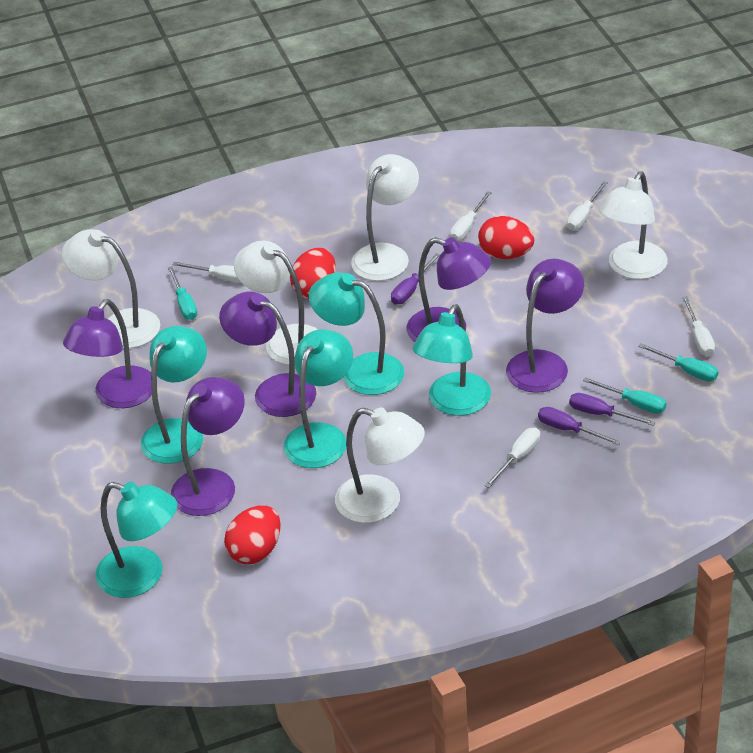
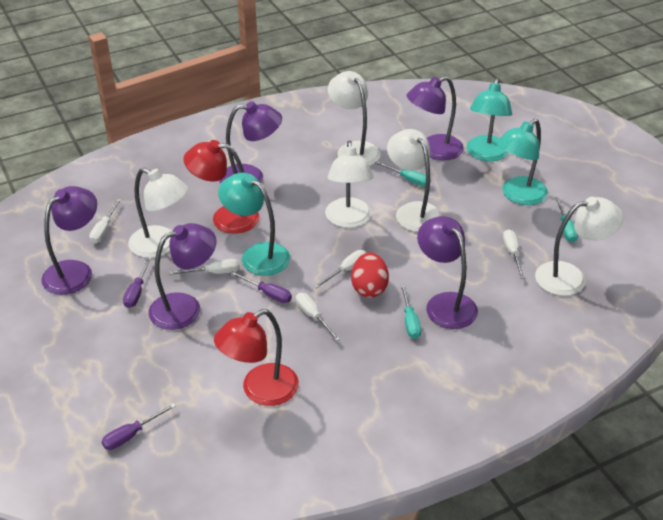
red egg: [224,505,281,564] [290,248,336,298] [478,216,534,259] = 3 -> [351,252,389,298] = 1
red lamp: none = 0 -> [183,140,259,234] [214,309,299,406] = 2
turquoise lamp: [95,482,177,598] [141,326,207,464] [283,329,353,468] [309,272,404,395] [412,304,491,416] = 5 -> [218,173,290,276] [467,78,512,161] [497,119,548,205] = 3

